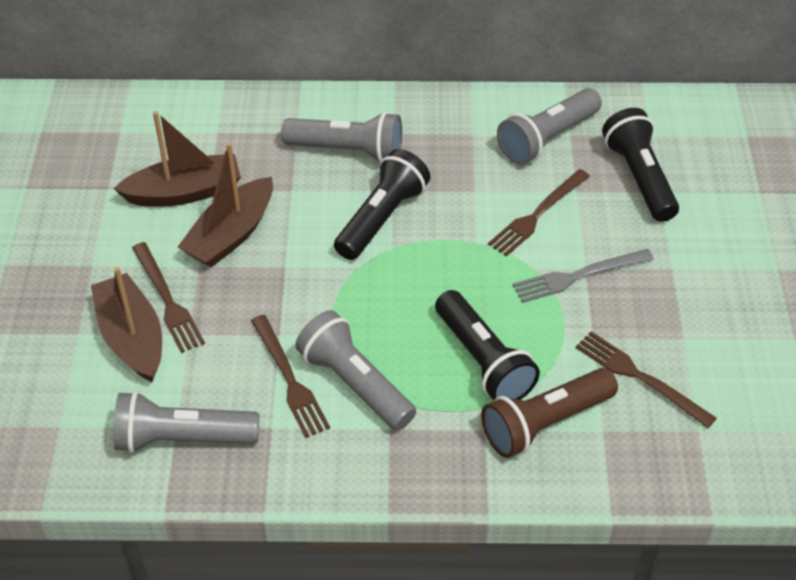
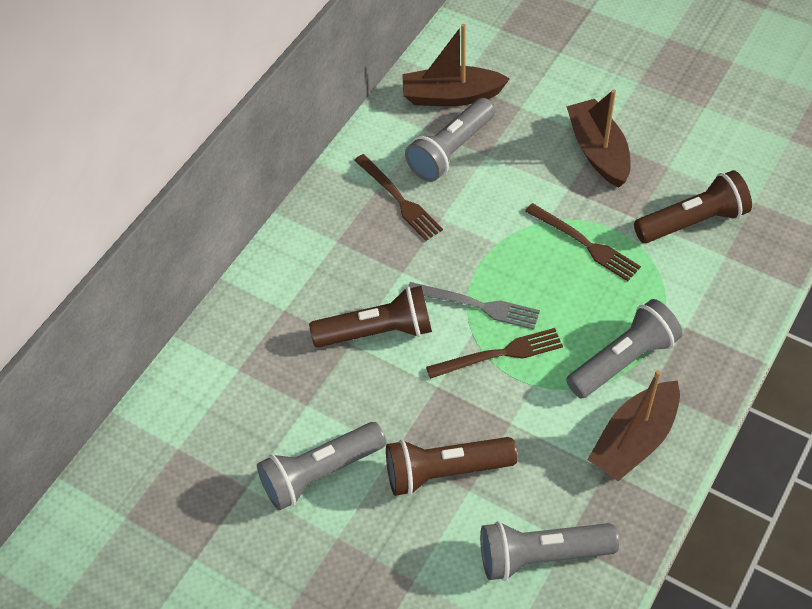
black flashlight: [334,149,431,260] [435,290,540,400] [602,108,679,222] = 3 -> none = 0
brown flashlight: [481,368,618,458] = 1 -> [309,286,432,347] [386,437,518,496] [634,170,752,243] = 3
brown fork: [132,242,205,353] [251,315,330,438] [488,169,590,257] [576,331,717,428] = 4 -> [354,154,443,241] [426,328,563,379] [525,203,641,281] = 3

